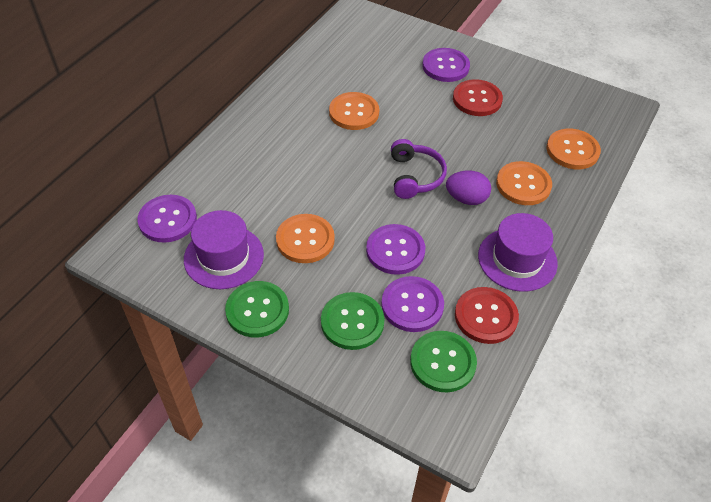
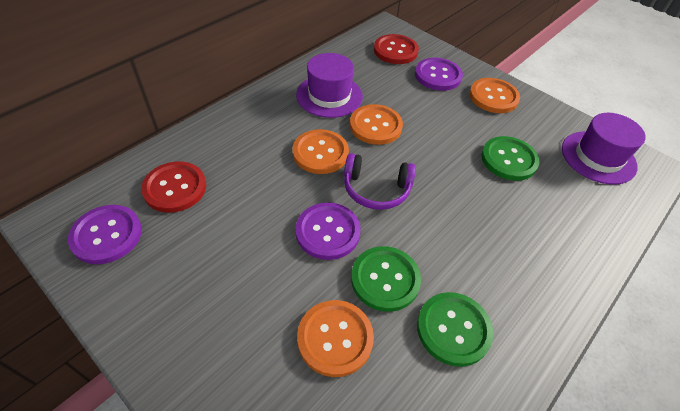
purple button: [137,195,197,243] [366,224,425,275] [381,276,444,332] [422,48,470,82] = 4 -> [68,205,142,264] [296,202,361,260] [415,58,463,91] = 3
purple egg: [446,170,491,205] = 1 -> none = 0

